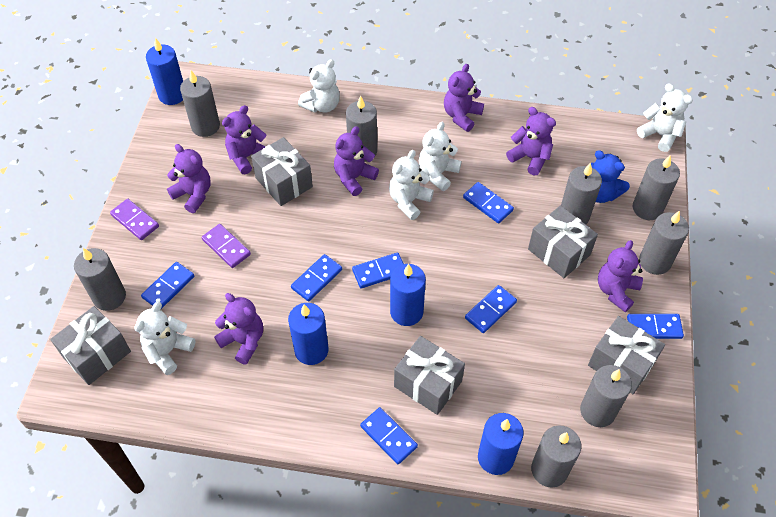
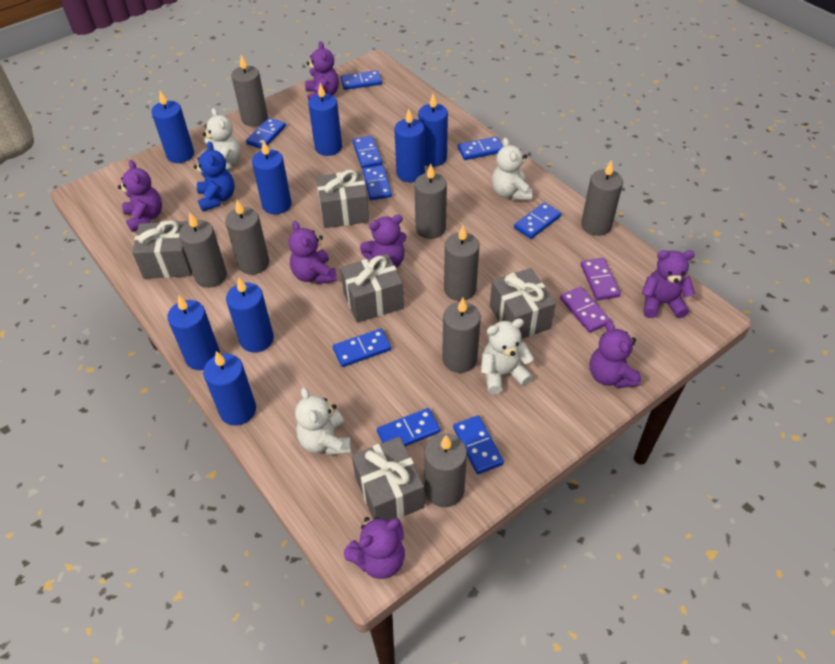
blue candle: [146,38,183,105] [288,303,329,365] [390,264,426,326] [478,413,524,475] = 4 -> [151,91,194,163] [167,295,220,370] [203,351,256,426] [226,277,274,352] [252,140,292,214] [308,83,342,156] [394,109,425,182] [418,94,448,167] = 8
blue domino: [141,262,194,309] [291,254,342,301] [352,252,404,288] [360,407,418,464] [463,182,514,223] [465,285,517,333] [627,314,684,339] = 7 -> [246,118,286,149] [333,328,391,367] [341,70,382,90] [352,136,382,168] [363,165,392,200] [377,408,440,447] [453,415,504,474] [458,136,503,160] [514,202,561,239] = 9
white teddy bear: [134,302,195,375] [298,59,340,113] [389,150,434,220] [419,122,461,191] [637,83,693,152] = 5 -> [202,108,241,171] [295,387,351,456] [481,318,534,394] [492,138,532,200] = 4

